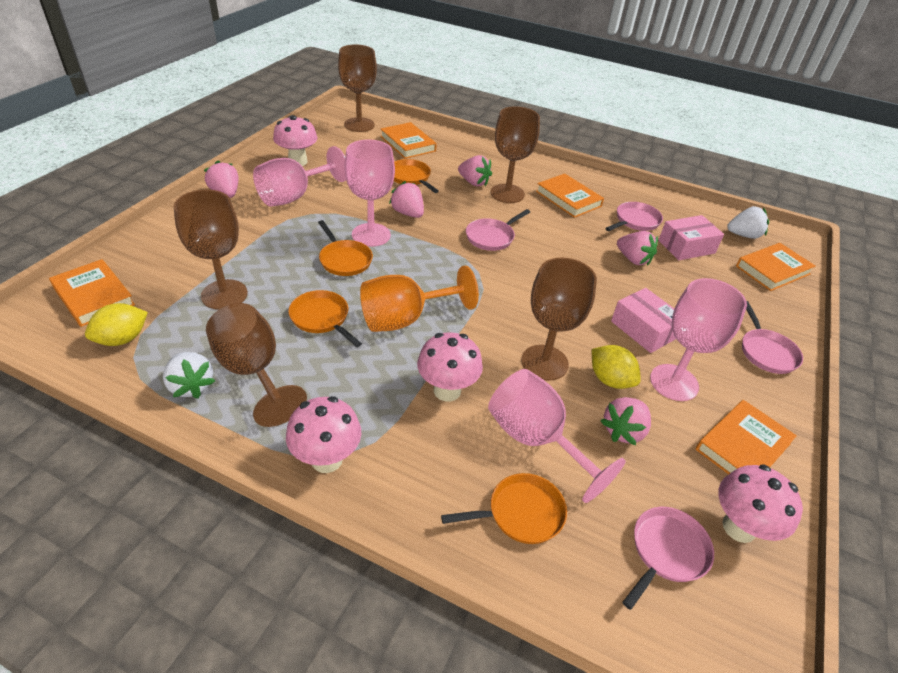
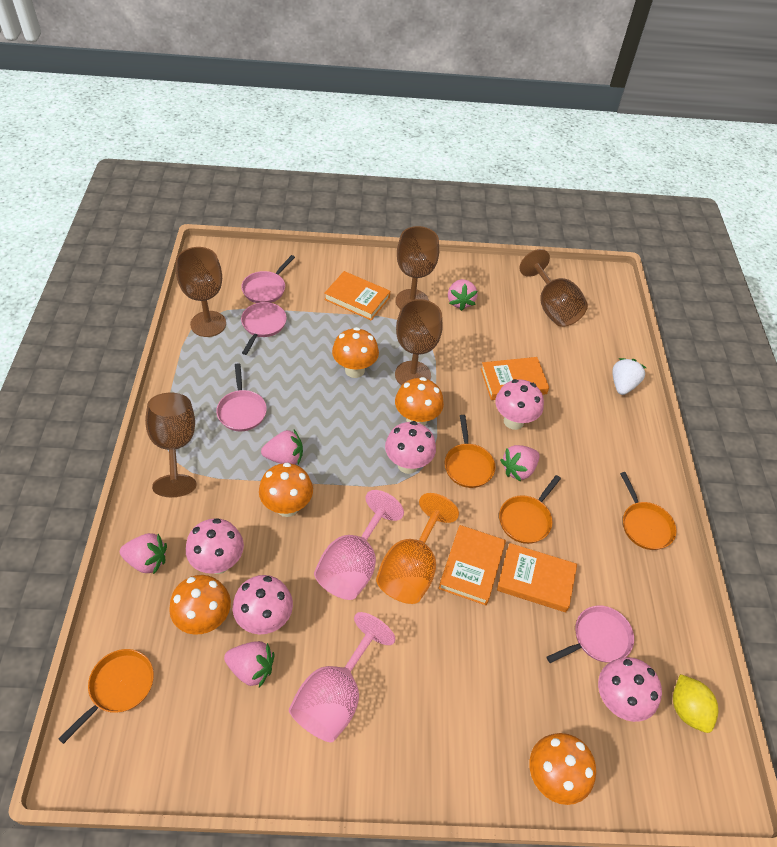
orange book: [49,259,135,327] [381,122,437,159] [536,174,604,218] [695,400,797,474] [736,243,816,291] = 5 -> [324,271,390,320] [438,525,506,605] [481,357,549,400] [497,543,577,612] = 4
orange mushroom: none = 0 -> [169,575,231,635] [259,462,313,517] [332,327,379,378] [395,377,444,426] [529,733,596,805] = 5
pink box: [611,288,676,353] [658,215,724,260] = 2 -> none = 0
pink goblet: [253,146,346,207] [345,140,395,247] [488,369,626,503] [650,278,747,401] = 4 -> [289,612,395,742] [314,490,404,600] = 2
pink mushroom: [273,115,317,166] [286,396,361,473] [417,332,483,401] [718,464,803,543] = 4 -> [186,518,244,574] [233,575,293,635] [385,421,436,474] [495,379,544,430] [598,657,662,722] = 5
white strawberry: [163,352,215,399] [727,206,769,239] = 2 -> [612,358,646,395] = 1
yellow lemon: [85,303,148,346] [592,345,641,389] = 2 -> [673,674,718,733] = 1

